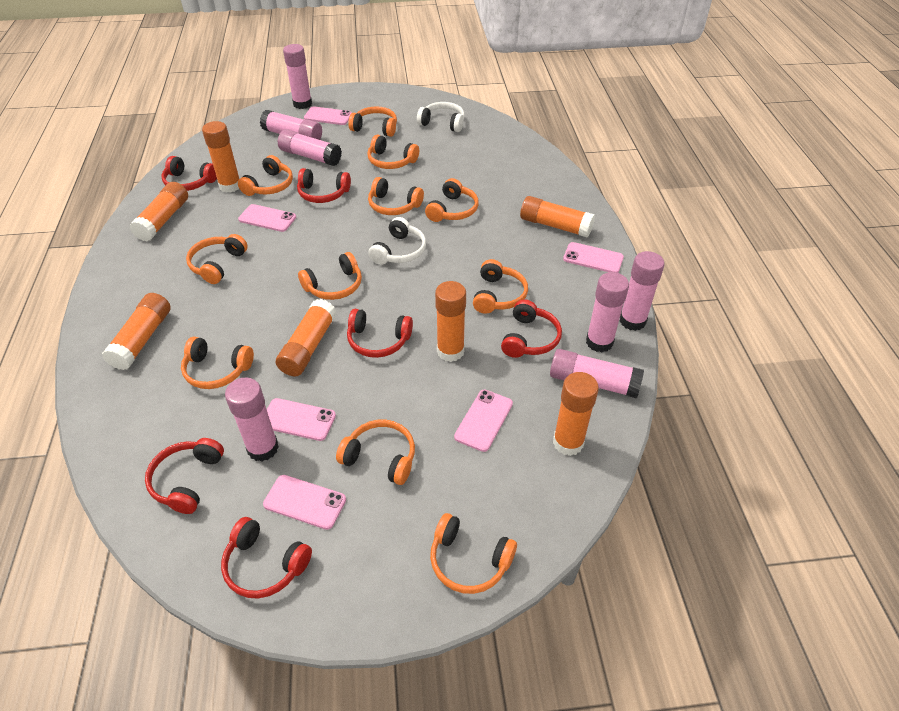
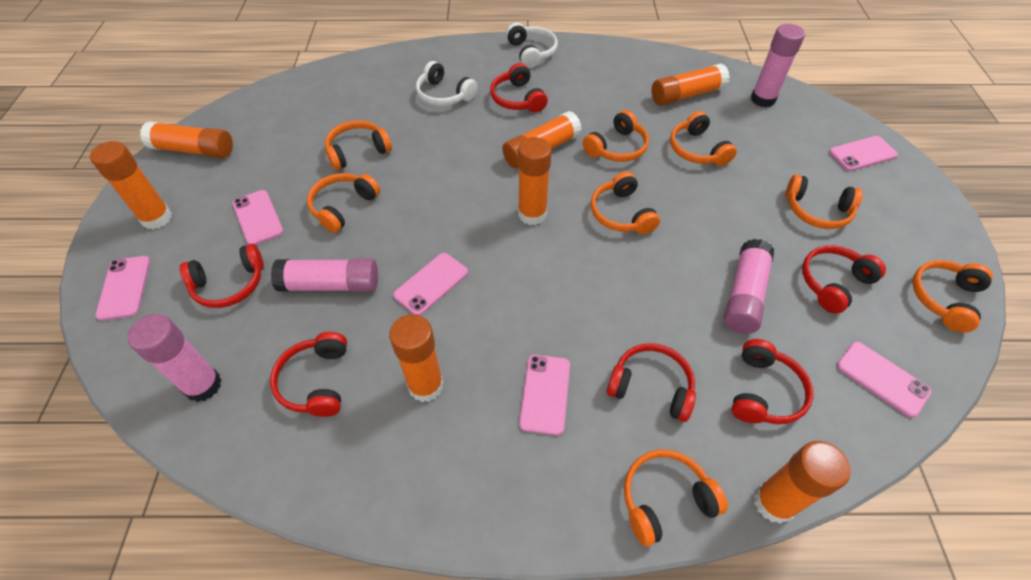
orange headphones: [181,337,254,389] [186,234,248,284] [238,155,293,196] [298,252,362,300] [336,420,415,485] [348,106,397,137] [367,134,419,169] [368,177,424,215] [425,178,478,222] [430,513,517,594] [473,259,528,314] = 11 -> [307,173,380,233] [325,120,392,170] [582,110,649,162] [591,172,660,234] [624,450,728,547] [670,111,737,166] [786,174,863,229] [912,260,993,333] = 8
pink glue stick: [225,378,279,462] [260,110,322,140] [278,129,342,166] [283,44,312,109] [550,349,644,398] [586,272,629,352] [620,251,665,331] = 7 -> [127,314,222,402] [271,258,378,292] [724,239,774,334] [751,24,805,107] = 4

